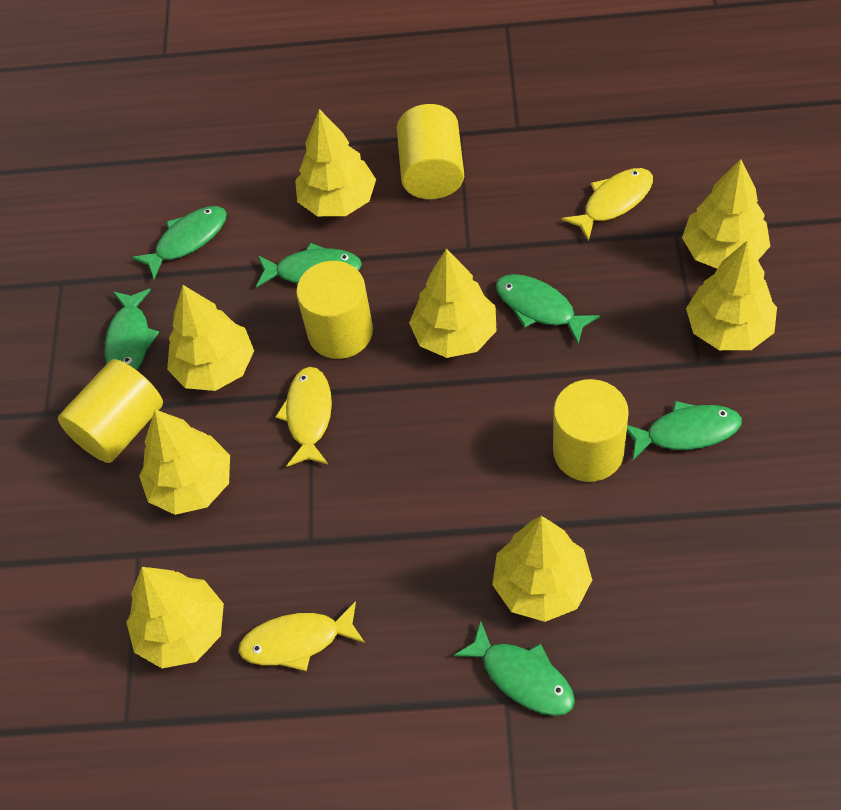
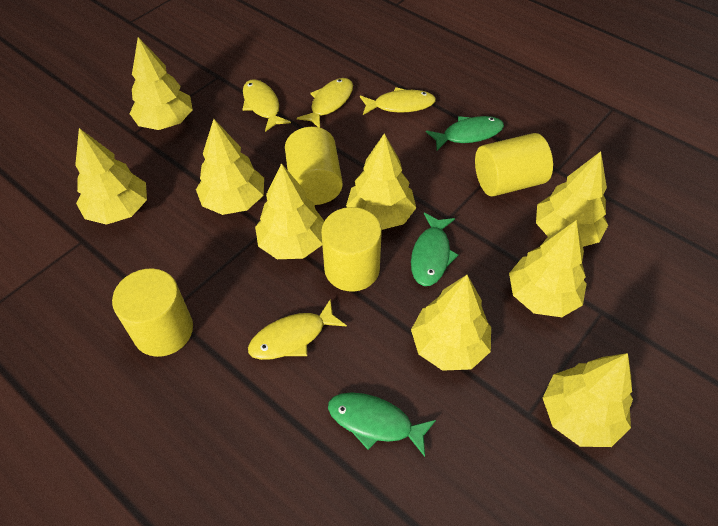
green fish: [105,289,159,370] [132,206,227,279] [256,243,362,288] [454,620,575,716] [496,274,600,344] [627,401,742,460] = 6 -> [328,392,436,457] [411,213,458,286] [426,116,504,151] = 3
yellow fish: [238,601,365,671] [276,367,332,467] [562,168,653,241] = 3 -> [242,79,291,132] [248,299,347,360] [297,78,353,128] [360,87,436,115] = 4
yellow tree: [126,567,224,668] [139,410,230,515] [167,285,254,391] [295,109,376,216] [409,248,497,358] [492,516,592,622] [682,159,770,269] [686,240,777,350] = 8 -> [75,128,147,225] [130,37,193,130] [196,119,264,215] [255,163,324,259] [346,133,416,230] [411,275,491,371] [509,220,587,317] [536,151,608,247] [543,353,633,447] = 9

